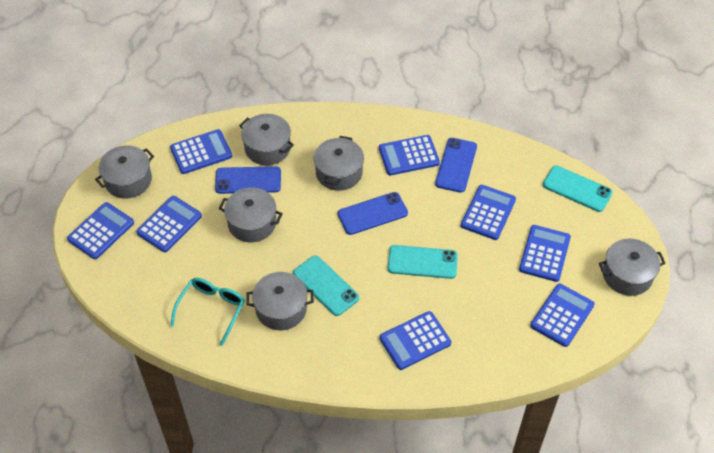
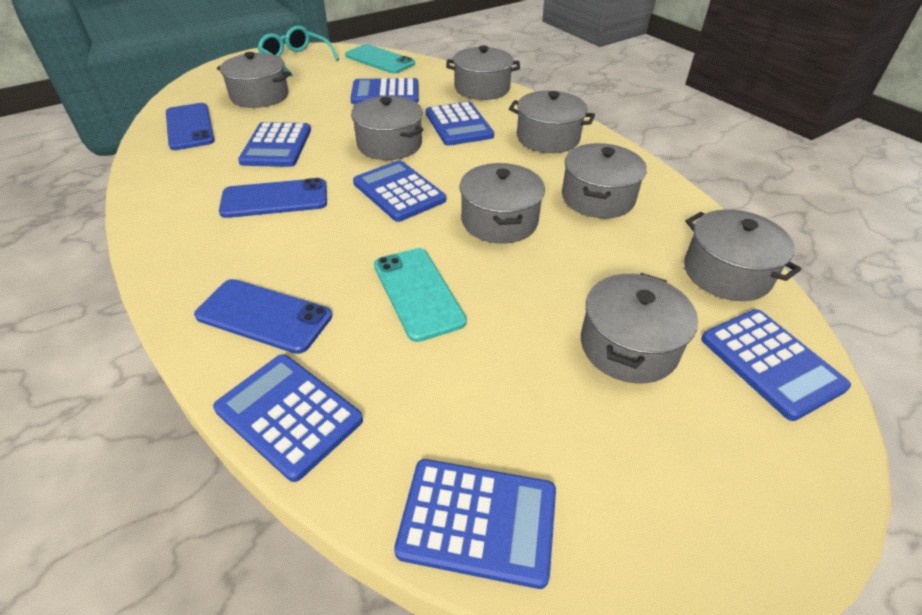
blue calculator: [67,202,134,259] [136,196,202,252] [170,129,232,174] [379,135,440,175] [380,311,451,370] [461,185,516,240] [519,225,571,282] [530,284,595,347] = 8 -> [213,354,363,482] [238,122,311,167] [350,78,419,104] [353,160,446,222] [394,459,556,589] [426,102,494,146] [701,309,851,421] = 7
grey pot: [95,145,154,198] [219,188,283,242] [239,114,294,165] [246,272,314,330] [314,136,364,191] [599,238,665,296] = 6 -> [217,52,291,108] [351,96,423,160] [446,45,520,100] [460,163,545,243] [509,91,595,153] [562,143,647,218] [581,273,698,383] [684,209,801,301] = 8
turquoise phone: [293,255,359,316] [388,245,458,279] [543,166,613,212] = 3 -> [345,44,415,74] [374,248,467,342] = 2

